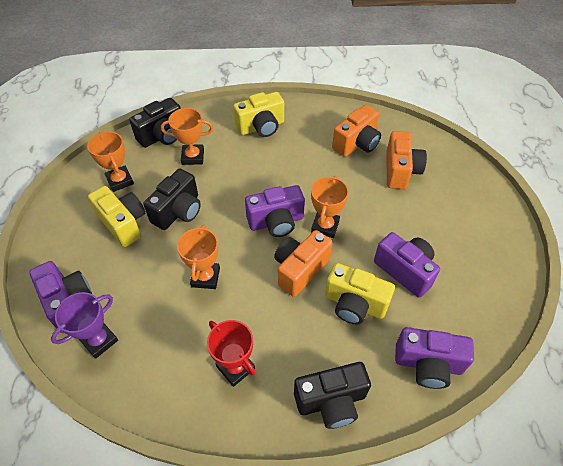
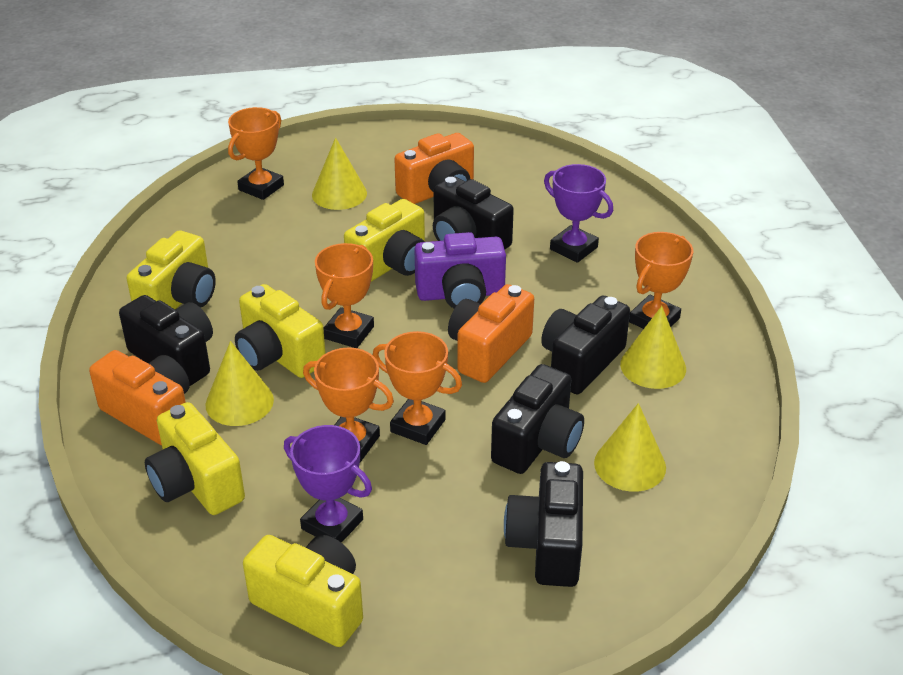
black camera: [129,98,181,148] [143,169,201,230] [294,362,371,429] = 3 -> [119,295,213,386] [433,176,514,249] [491,364,584,474] [504,461,583,587] [541,295,630,394] = 5
orange trophy: [87,132,134,192] [161,108,213,165] [177,225,220,289] [311,176,349,238] = 4 -> [228,107,284,200] [303,348,394,462] [315,243,374,348] [373,331,462,445] [629,232,693,329] = 5
purple camera: [29,261,92,333] [245,185,305,237] [374,232,440,298] [395,327,474,389] = 4 -> [414,232,506,309] = 1
purple trophy: [51,292,118,359] = 1 -> [284,425,372,543] [544,164,613,263] = 2
red trophy: [207,320,255,387] = 1 -> none = 0
yellow camera: [88,186,145,247] [233,92,284,137] [325,263,395,324] = 3 -> [127,231,216,309] [145,402,245,515] [235,284,326,378] [243,535,363,647] [344,199,425,282] = 5
yellow cone: none = 0 -> [206,341,274,426] [312,138,367,210] [594,403,666,492] [620,306,686,389] = 4

